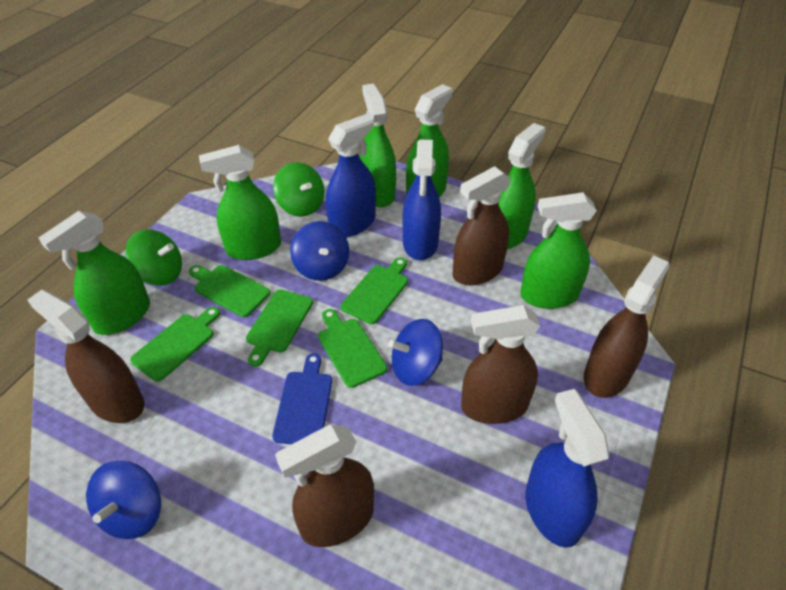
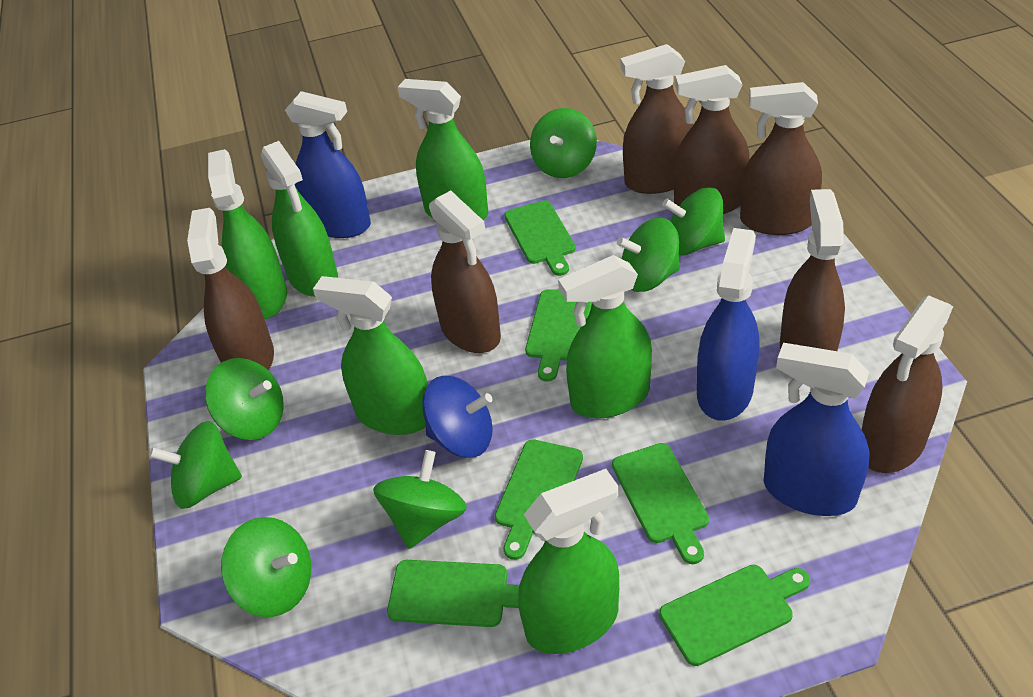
blue cutting board: [272,353,332,444] = 1 -> none = 0
blue spinning top: [86,461,161,539] [290,221,349,281] [388,319,443,386] = 3 -> [422,376,493,458] = 1
brown spray bottle: [28,290,144,423] [275,425,374,547] [453,166,511,285] [461,305,540,424] [584,255,670,398] = 5 -> [187,208,274,371] [429,190,501,353] [620,44,693,194] [674,65,749,214] [740,82,822,235] [780,189,845,351] [862,295,953,473] = 7
green cutting board: [130,307,220,381] [189,265,270,317] [246,289,313,367] [318,309,387,388] [341,257,408,324] = 5 -> [387,560,519,627] [495,439,583,560] [504,200,576,276] [525,289,592,382] [612,443,709,564] [659,565,810,666] = 6
green spinning top: [125,229,182,286] [273,162,324,217] = 2 -> [149,421,242,509] [205,358,284,440] [221,517,311,617] [373,450,467,549] [530,108,597,178] [617,218,680,292] [662,187,725,256] = 7

